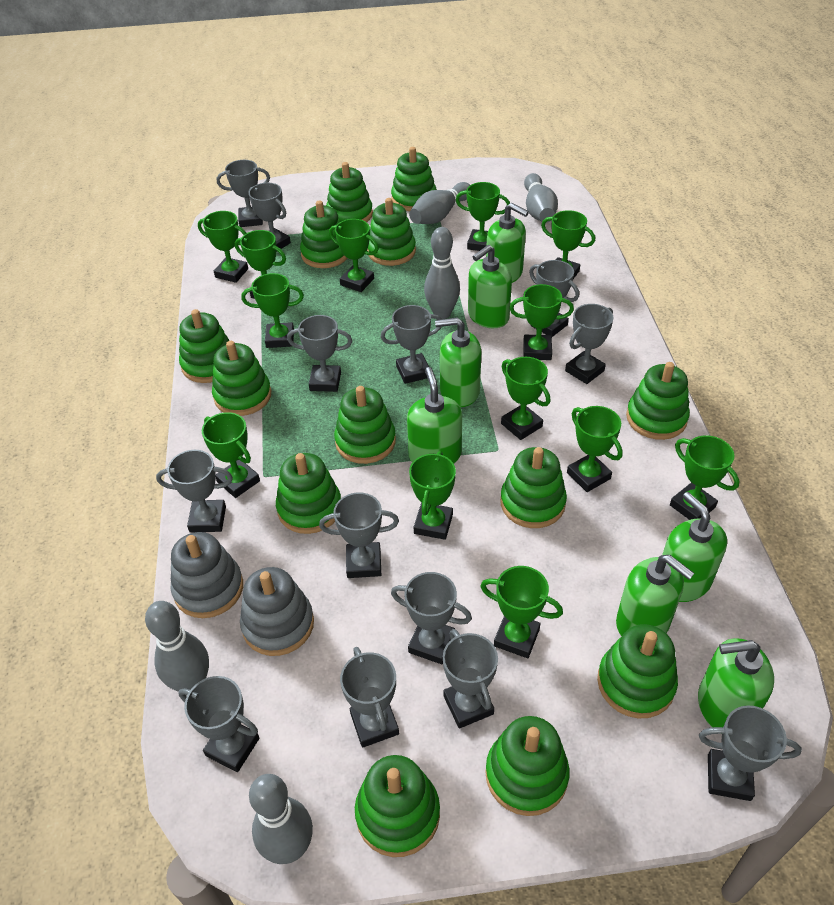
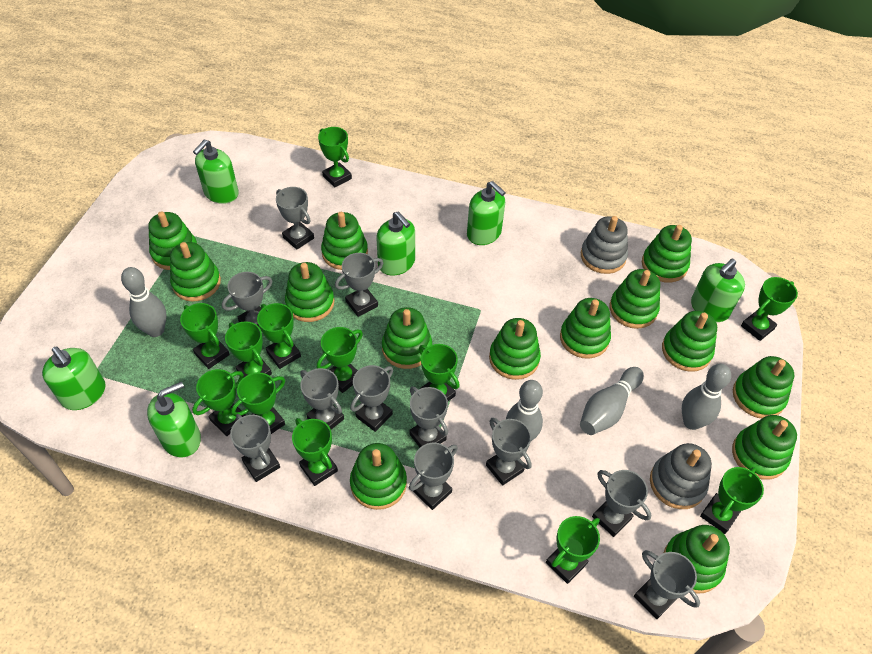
green soap dispenser: [407,367,462,463] [435,317,481,407] [468,245,512,328] [486,203,529,283] [616,555,695,636] [662,492,727,602] [698,638,774,727] = 7 -> [42,347,106,410] [147,382,201,457] [193,140,239,204] [377,211,415,276] [467,181,506,245] [691,258,745,322] = 6
green stacking toy: [179,309,229,383] [212,341,271,416] [276,453,341,534] [300,200,347,268] [326,162,373,222] [334,386,396,464] [355,755,440,857] [367,198,416,266] [391,147,437,211] [485,716,570,816] [500,447,567,528] [597,624,678,718] [626,362,690,440] = 13 -> [148,211,197,270] [170,242,221,302] [285,262,334,322] [321,212,368,270] [350,443,407,510] [382,307,432,369] [489,318,541,380] [560,298,611,359] [610,269,660,329] [642,225,692,283] [662,311,717,372] [664,525,730,594] [732,415,797,480] [733,356,794,418] = 14
green trophy: [198,211,248,283] [202,412,260,498] [235,230,286,299] [241,273,304,348] [329,219,379,292] [409,451,456,540] [456,182,510,251] [480,566,563,658] [501,357,550,440] [509,284,574,360] [541,210,595,279] [567,406,623,492] [670,435,739,520] = 13 -> [180,303,230,369] [192,369,246,436] [225,321,272,378] [231,372,285,434] [257,303,301,369] [292,418,338,486] [317,327,363,393] [318,127,352,188] [419,344,460,401] [546,516,600,584] [700,467,764,534] [741,277,798,341] = 12
grey bowling pin: [145,601,209,691] [249,774,313,864] [409,182,470,224] [424,227,460,319] [524,173,558,223] = 5 -> [121,267,166,337] [506,380,543,441] [580,367,644,435] [682,364,731,430] = 4
grey trophy: [156,450,233,533] [178,676,259,772] [217,160,270,227] [248,183,291,252] [287,315,352,392] [319,492,399,578] [340,647,399,748] [381,305,442,384] [391,572,472,664] [443,629,498,729] [529,260,579,337] [565,304,614,384] [699,705,802,801] = 13 -> [222,272,272,326] [230,414,280,482] [276,187,314,250] [300,368,344,429] [335,253,383,317] [350,365,393,432] [409,387,448,447] [409,443,458,510] [486,418,532,486] [592,470,651,537] [634,550,700,619] = 11

